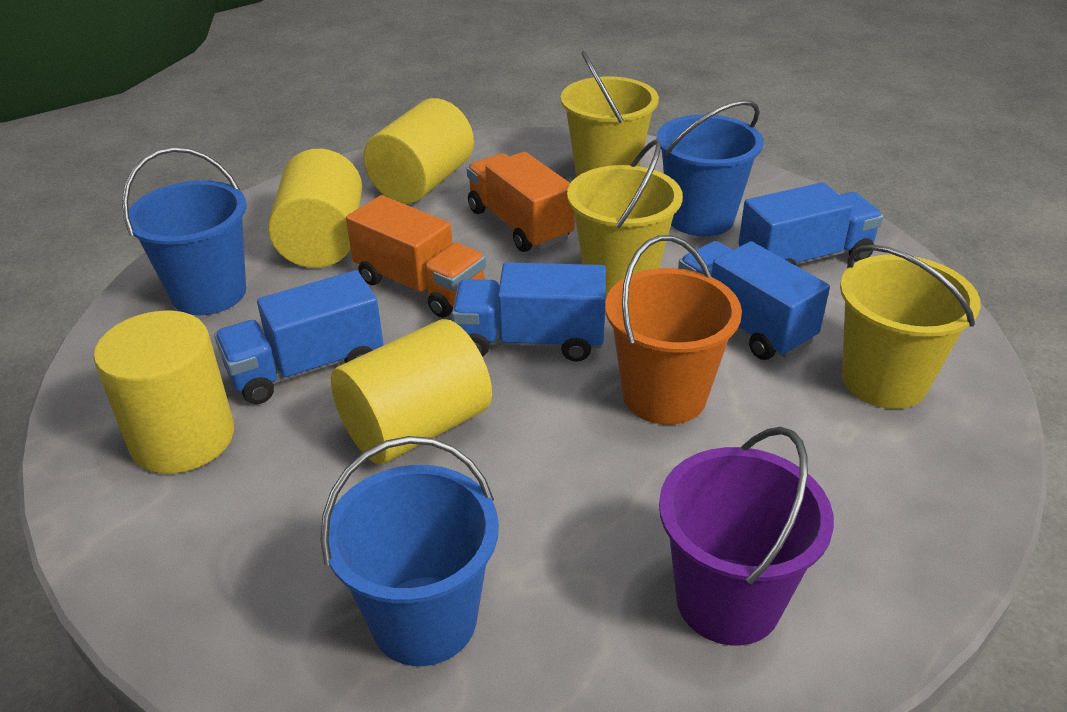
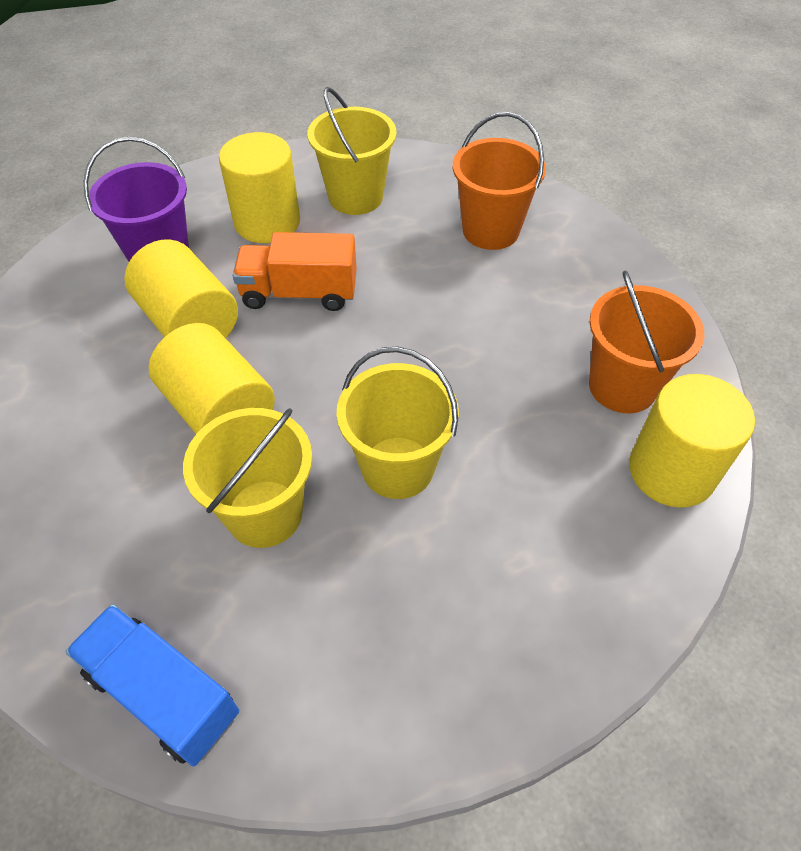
blue bucket: [122,147,247,315] [320,436,499,666] [657,100,763,236] = 3 -> none = 0
blue truck: [214,270,383,404] [452,262,606,362] [678,241,830,360] [738,182,883,266] = 4 -> [65,604,239,766] = 1
orange bucket: [605,235,742,425] = 1 -> [453,112,546,250] [589,270,704,413] = 2
orange truck: [346,195,486,318] [467,152,575,252] = 2 -> [233,232,357,311] = 1

